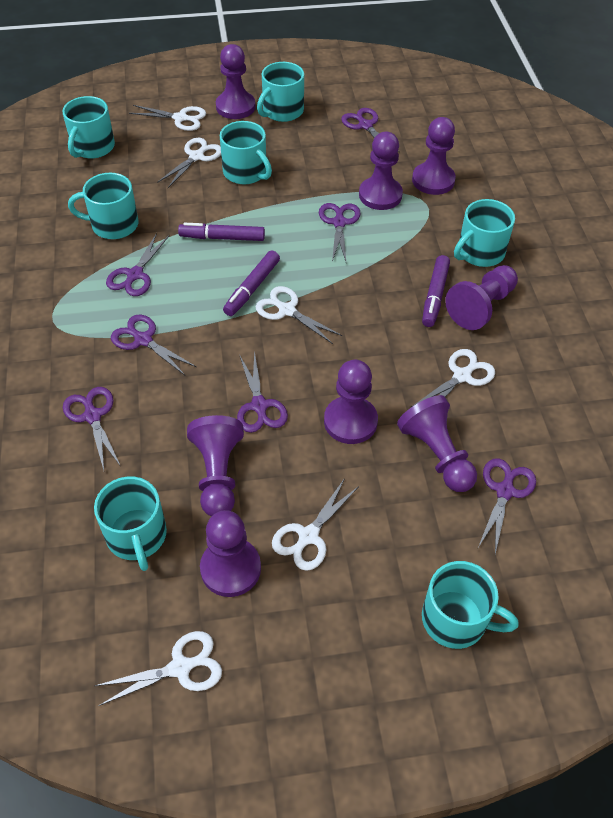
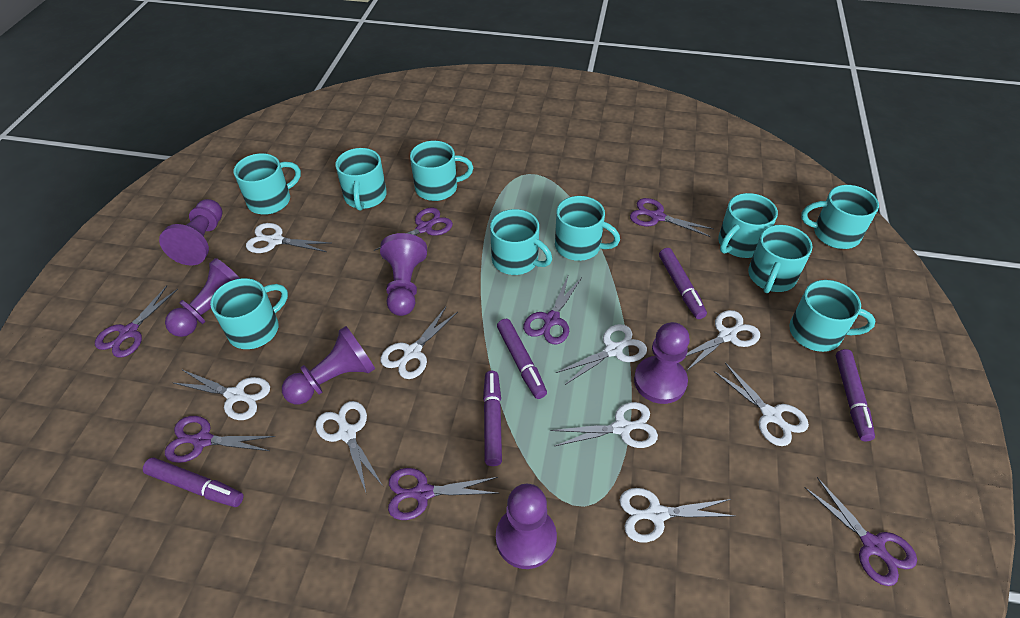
purple marker: [178,223,265,241] [223,250,280,316] [422,255,450,327] = 3 -> [143,458,244,507] [483,371,502,466] [497,319,547,399] [659,248,707,319] [836,349,875,441] = 5
purple pawn: [187,415,244,516] [200,510,261,597] [216,44,255,119] [324,360,378,444] [359,132,403,210] [397,395,477,492] [412,117,456,195] [445,265,518,330] = 8 -> [159,199,222,266] [165,258,241,337] [282,326,375,404] [380,233,427,316] [496,484,557,569] [634,322,690,404] = 6
turquoise mug: [63,96,115,159] [68,173,138,239] [94,476,167,571] [220,121,272,184] [257,62,304,122] [422,561,519,649] [454,199,515,267] = 7 -> [210,278,288,349] [234,153,301,215] [335,148,387,211] [410,141,473,201] [490,209,552,275] [555,196,620,261] [718,193,778,258] [748,225,813,293] [789,280,875,352] [801,185,879,249] = 10
white scissors: [95,631,222,706] [129,105,206,131] [157,138,221,188] [255,286,342,344] [272,478,359,571] [412,349,495,407] = 6 -> [173,369,270,420] [246,223,330,253] [316,401,383,492] [380,307,458,379] [551,402,658,448] [556,324,647,385] [619,488,735,542] [686,310,760,371] [714,363,809,446] = 9

